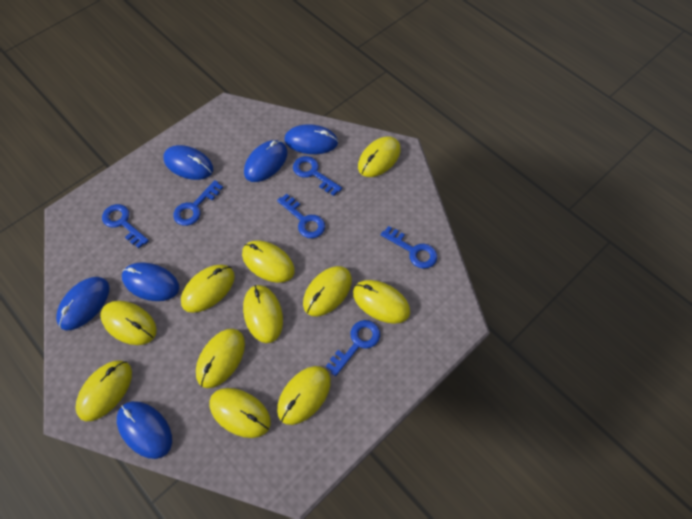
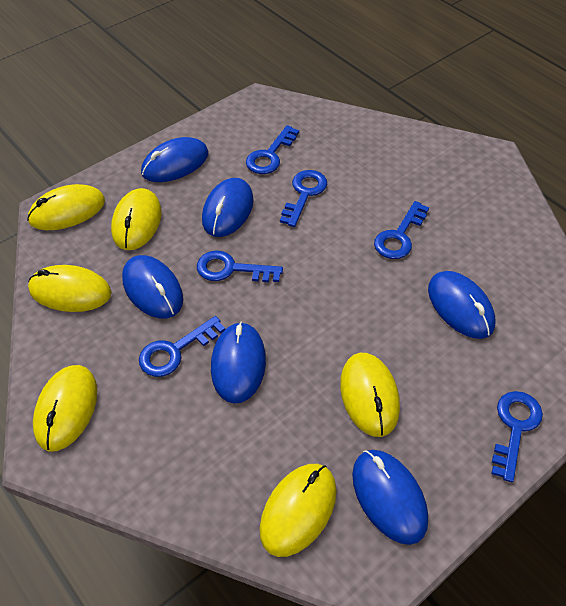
yellow mouse: [75,360,132,421] [100,301,157,345] [181,264,235,313] [196,329,245,388] [209,388,271,438] [242,240,295,283] [243,285,283,343] [277,366,331,425] [303,266,352,316] [353,280,410,324] [358,136,401,177] = 11 -> [27,184,105,230] [28,265,112,312] [33,365,97,452] [111,188,161,250] [259,464,337,557] [340,353,400,437] = 6

